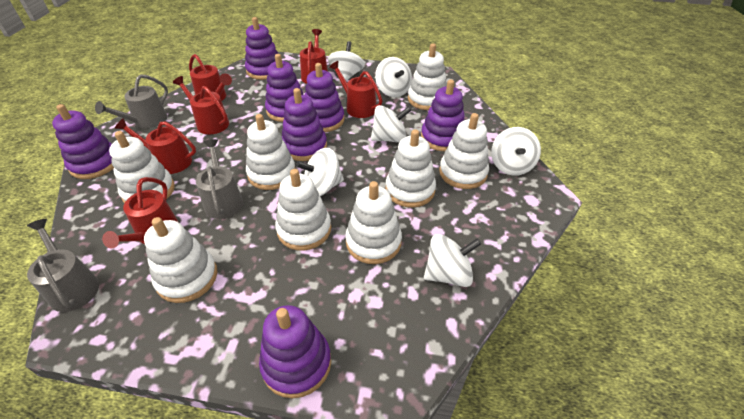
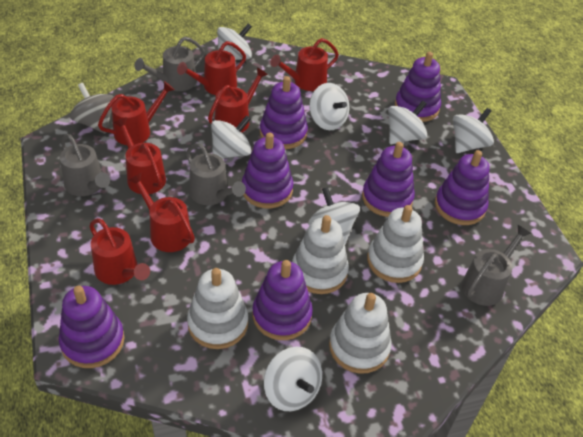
grey spinning top: none = 0 -> [70,83,114,134] = 1
grey watering can: [27,219,99,312] [95,74,168,128] [196,139,243,219] = 3 -> [60,134,110,196] [135,37,205,91] [186,143,246,205] [462,225,531,306] = 4
red watering can: [102,177,178,248] [115,118,196,174] [173,76,229,135] [189,54,232,101] [300,29,328,84] [329,61,383,118] = 6 -> [89,218,150,285] [98,81,175,145] [114,117,166,194] [128,173,195,252] [177,41,246,95] [208,68,268,132] [271,38,339,91] = 7
white spinning top: [296,148,344,196] [328,41,365,81] [371,105,412,143] [375,57,412,97] [424,234,481,287] [491,127,541,176] = 6 -> [211,115,252,159] [217,23,252,60] [264,347,322,411] [308,187,360,244] [309,83,350,130] [388,100,427,144] [453,108,494,153] = 7
white stacking toy: [109,131,175,203] [144,217,217,303] [246,114,296,190] [275,169,331,251] [345,181,402,264] [386,129,436,207] [408,43,447,110] [439,113,489,189] = 8 -> [187,268,248,349] [292,215,349,294] [329,293,392,374] [367,205,424,283] = 4

